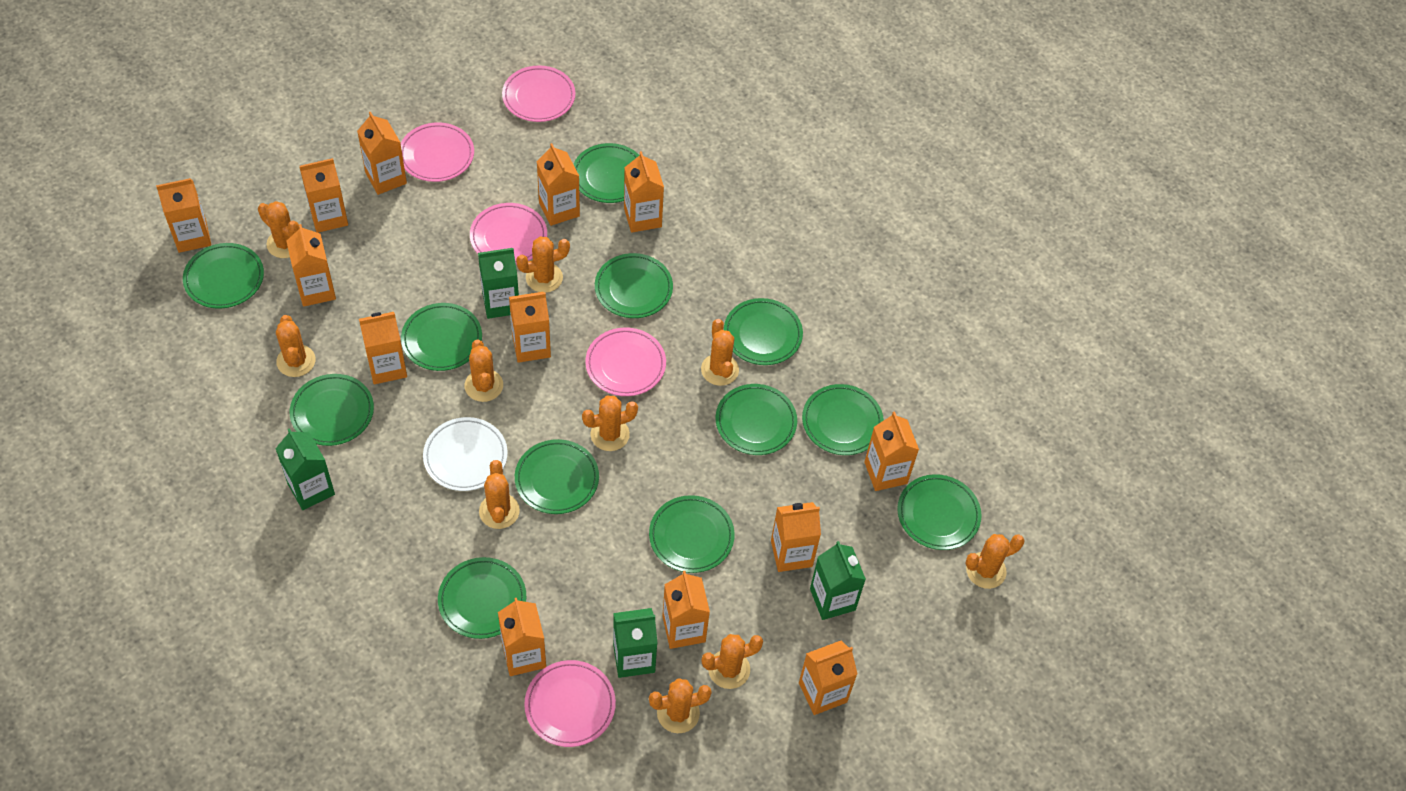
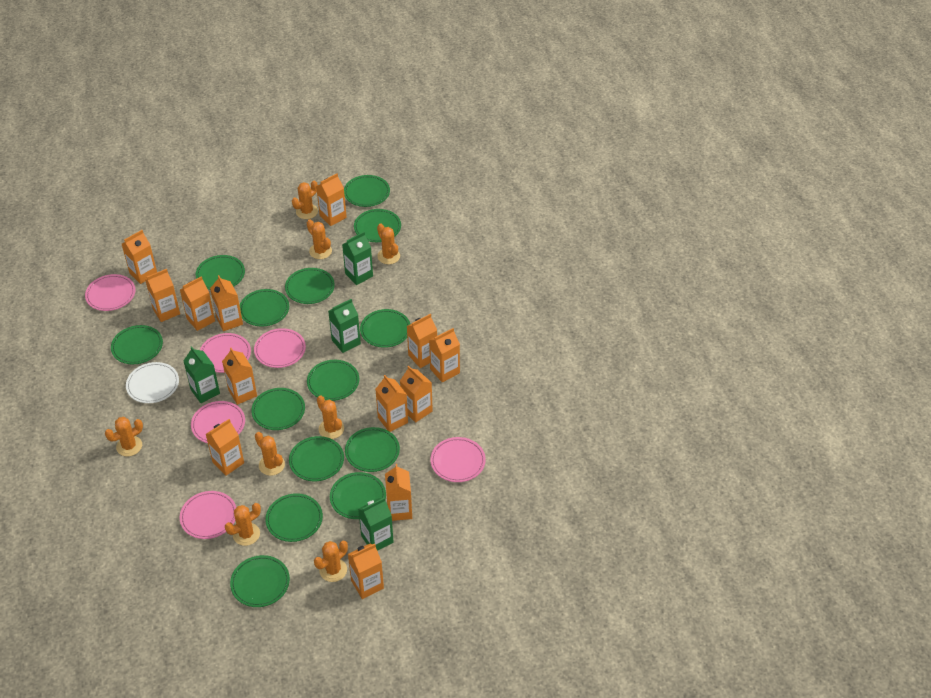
green plate: [183,243,264,309] [290,374,374,446] [401,303,482,371] [438,557,526,639] [515,439,599,514] [573,143,639,203] [595,253,673,318] [649,495,735,573] [715,384,797,455] [724,298,803,365] [802,384,884,455] [897,474,981,550] = 12 -> [111,325,163,364] [196,255,245,290] [230,555,290,607] [240,289,289,327] [251,388,305,430] [265,493,323,542] [285,268,335,304] [289,436,344,481] [307,360,359,401] [330,472,386,519] [344,175,390,207] [345,427,400,472] [354,209,401,242] [360,309,410,348] = 14
orange cactus: [258,201,300,258] [276,315,316,377] [464,339,503,402] [479,460,520,529] [516,236,570,293] [582,396,638,451] [649,678,711,733] [701,319,739,386] [701,634,763,689] [965,534,1025,589] = 10 -> [105,417,143,457] [225,503,261,546] [255,432,285,476] [292,181,318,219] [307,219,332,259] [314,541,348,582] [317,395,344,439] [377,224,400,264] = 8
pink plate: [401,122,474,182] [470,203,547,265] [502,65,575,122] [524,660,616,747] [585,327,666,396] = 5 -> [85,274,135,311] [180,491,236,539] [191,401,245,443] [200,333,251,373] [254,328,306,368] [430,437,486,482] = 6

